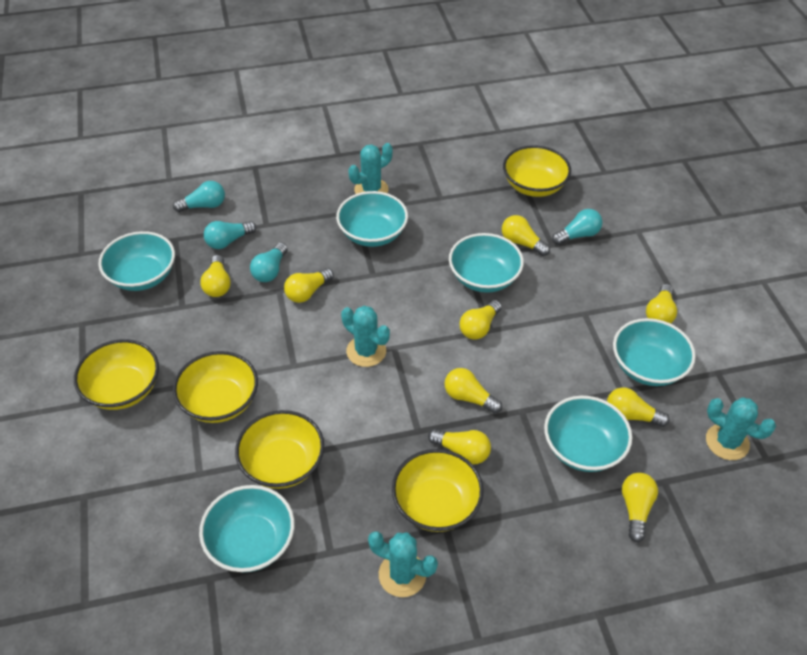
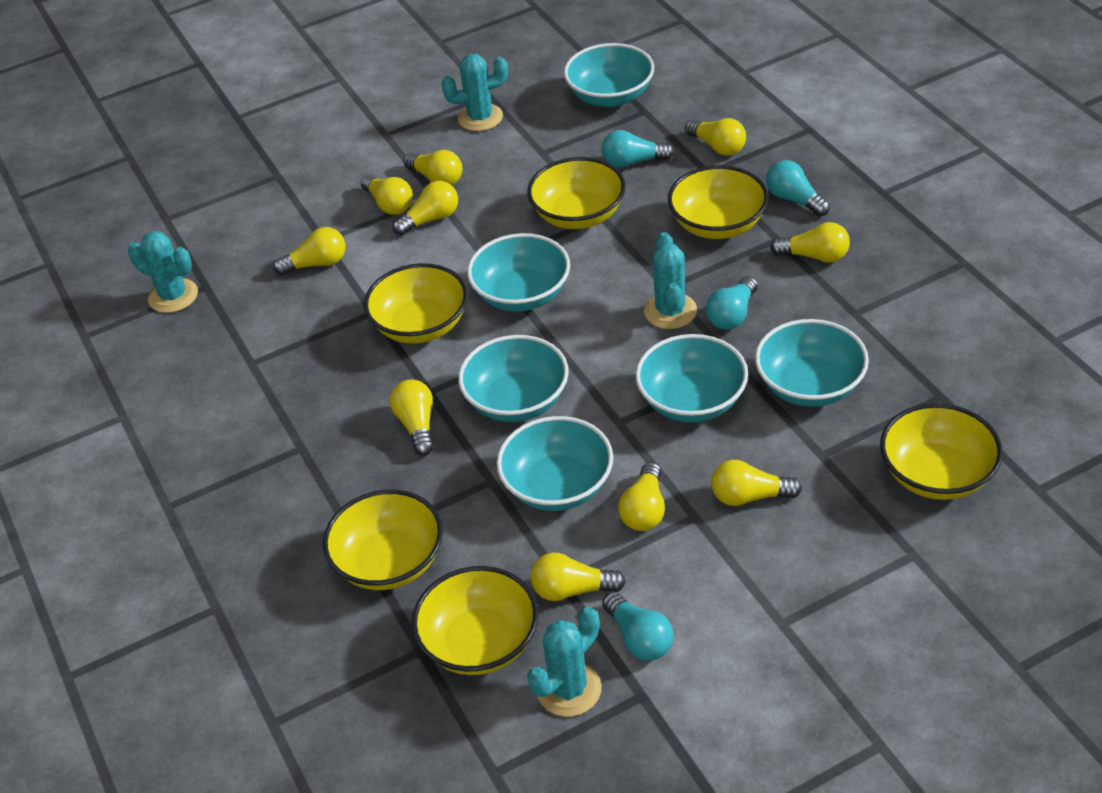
yellow bowl: [74,339,159,410] [173,351,258,423] [235,410,324,489] [392,449,484,532] [503,145,571,197] = 5 -> [323,490,443,590] [364,263,468,344] [412,566,538,675] [527,157,626,229] [668,165,769,239] [880,403,1003,500] = 6
yellow light bulb: [200,255,231,297] [284,268,334,303] [428,429,491,464] [444,368,502,414] [460,300,502,340] [502,215,550,256] [607,387,670,427] [622,473,658,542] [646,284,677,324] = 9 -> [273,227,346,275] [361,175,413,215] [390,379,434,456] [393,181,458,235] [403,150,462,185] [531,553,626,601] [618,462,665,531] [685,118,746,156] [711,460,802,506] [770,222,850,263] = 10

